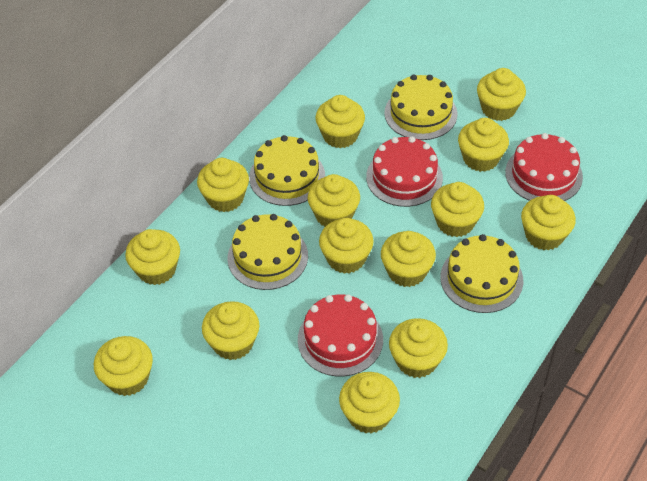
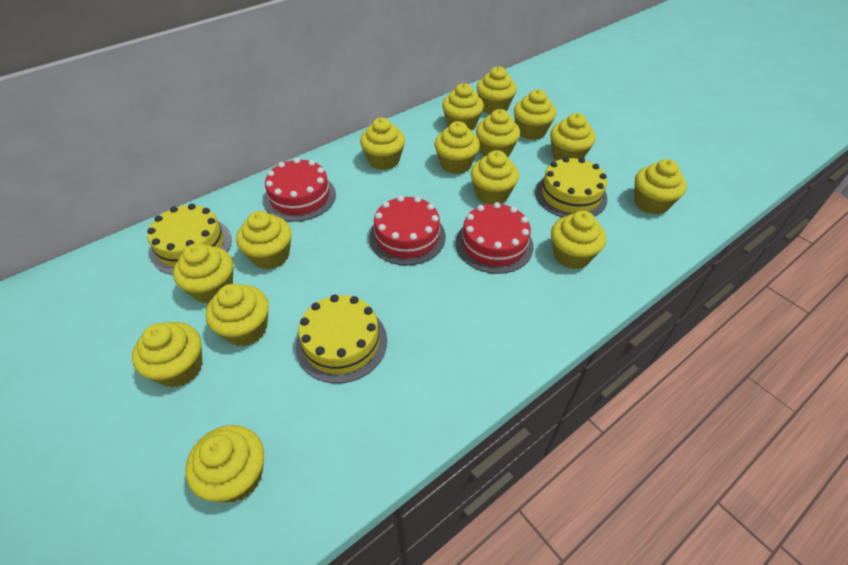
yellow cake: [227,214,308,290] [249,135,325,206] [384,74,457,140] [440,234,523,313] = 4 -> [147,204,232,275] [296,295,387,383] [535,157,608,218] = 3
yellow cupcake: [94,336,153,396] [125,229,180,285] [197,158,249,212] [202,301,259,360] [308,174,360,227] [315,95,365,148] [319,218,374,274] [339,372,400,434] [381,231,436,287] [389,318,448,378] [431,182,484,237] [458,118,509,172] [477,68,526,121] [521,195,576,251] = 14 -> [132,322,203,388] [173,243,233,304] [185,425,264,502] [205,284,269,346] [236,211,292,269] [360,118,405,170] [434,121,480,174] [442,83,484,131] [471,150,519,204] [476,66,517,114] [476,109,520,157] [514,89,556,140] [550,113,596,161] [551,211,606,269] [634,159,687,214] = 15

